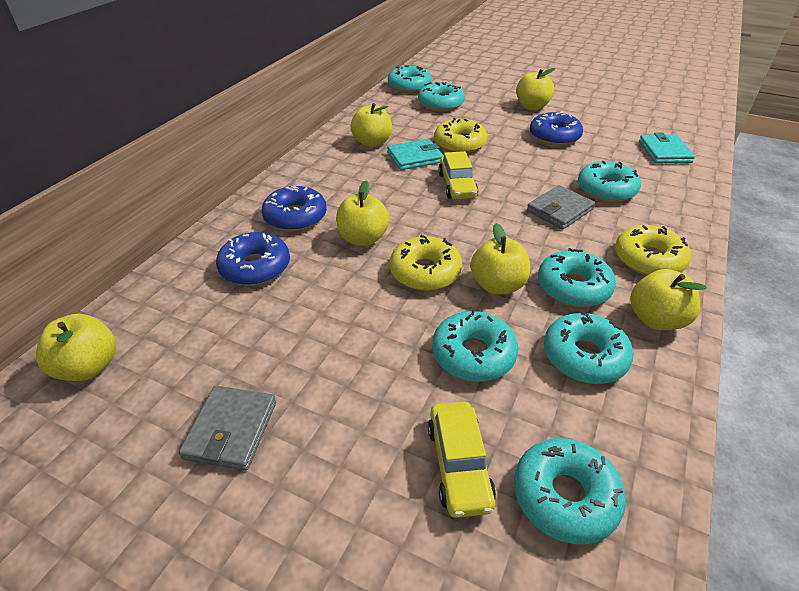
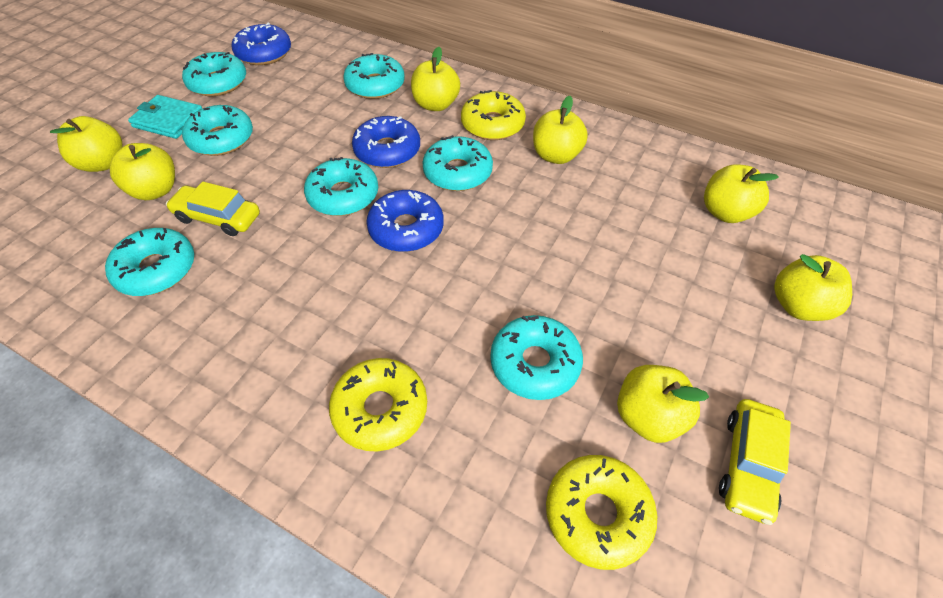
grey wallet: [179,386,276,471] [527,185,595,230] = 2 -> none = 0
turquoise wallet: [387,139,444,170] [639,133,695,163] = 2 -> [128,95,202,139] = 1
yellow apple: [36,314,116,381] [336,181,389,246] [351,103,392,147] [470,223,530,295] [516,68,555,110] [630,269,707,330] = 6 -> [50,116,122,172] [110,143,175,200] [411,47,460,111] [533,96,588,164] [617,365,709,443] [704,164,779,223] [774,254,852,321] = 7

